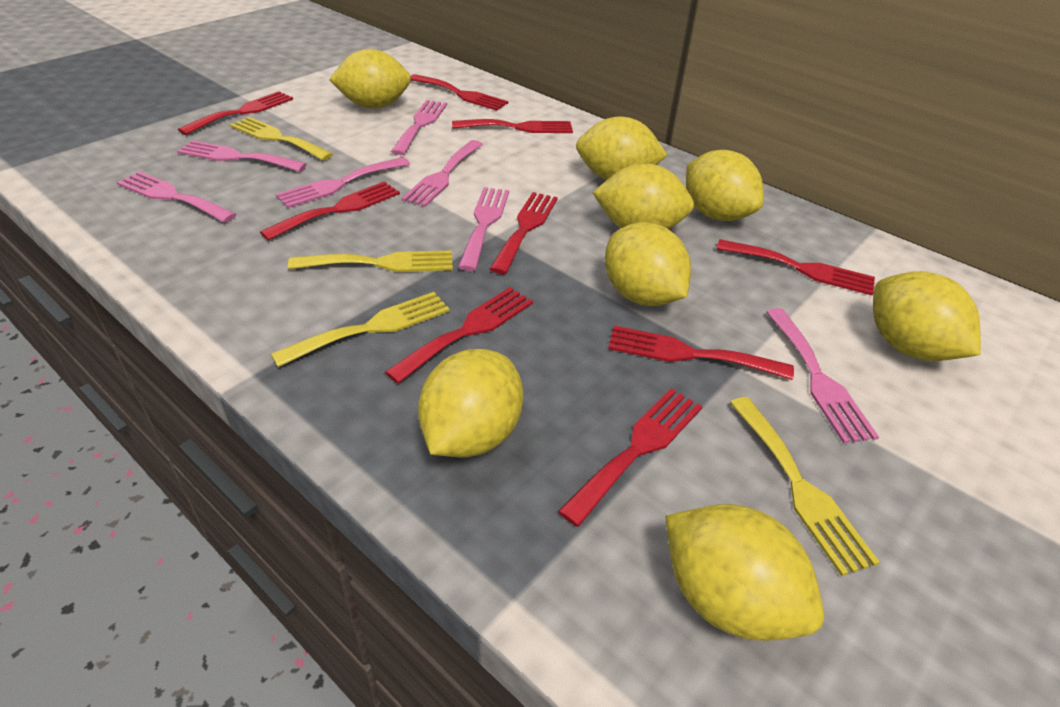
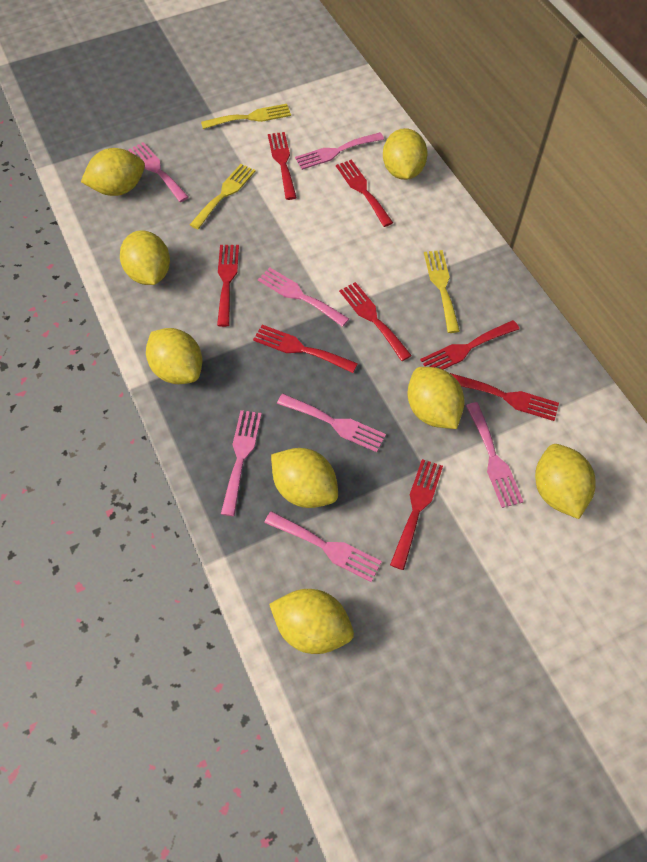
red fork: [178,91,293,135] [260,182,400,241] [385,287,533,383] [410,74,508,111] [452,119,573,133] [490,192,558,274] [558,388,702,527] [608,326,794,380] [716,239,875,295] = 9 -> [217,245,239,327] [253,325,358,373] [268,132,297,200] [336,160,393,227] [339,282,412,361] [390,459,443,570] [420,320,519,369] [450,373,559,421] = 8
yellow fork: [230,117,333,161] [271,292,450,367] [288,251,453,272] [730,397,880,576] = 4 -> [190,164,256,229] [201,104,291,129] [424,250,460,333] = 3

